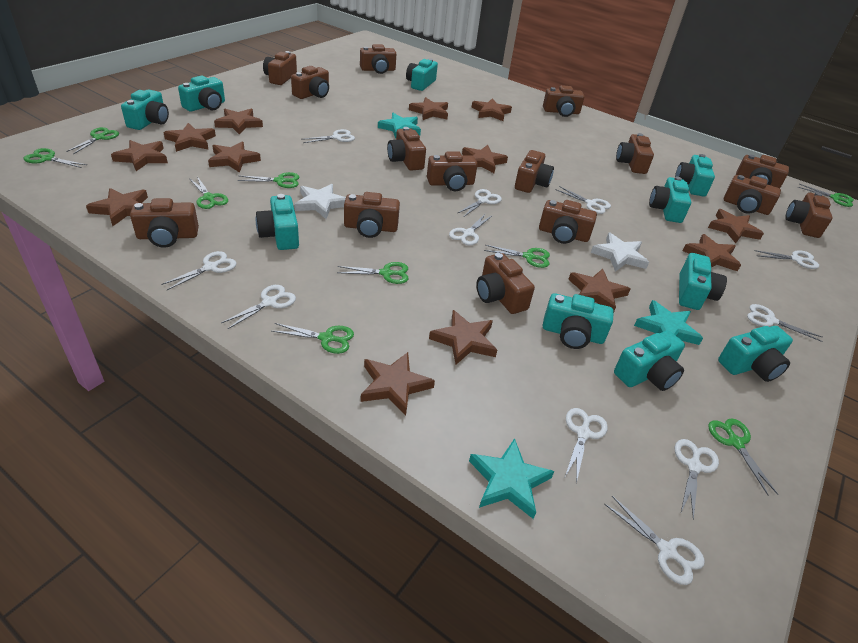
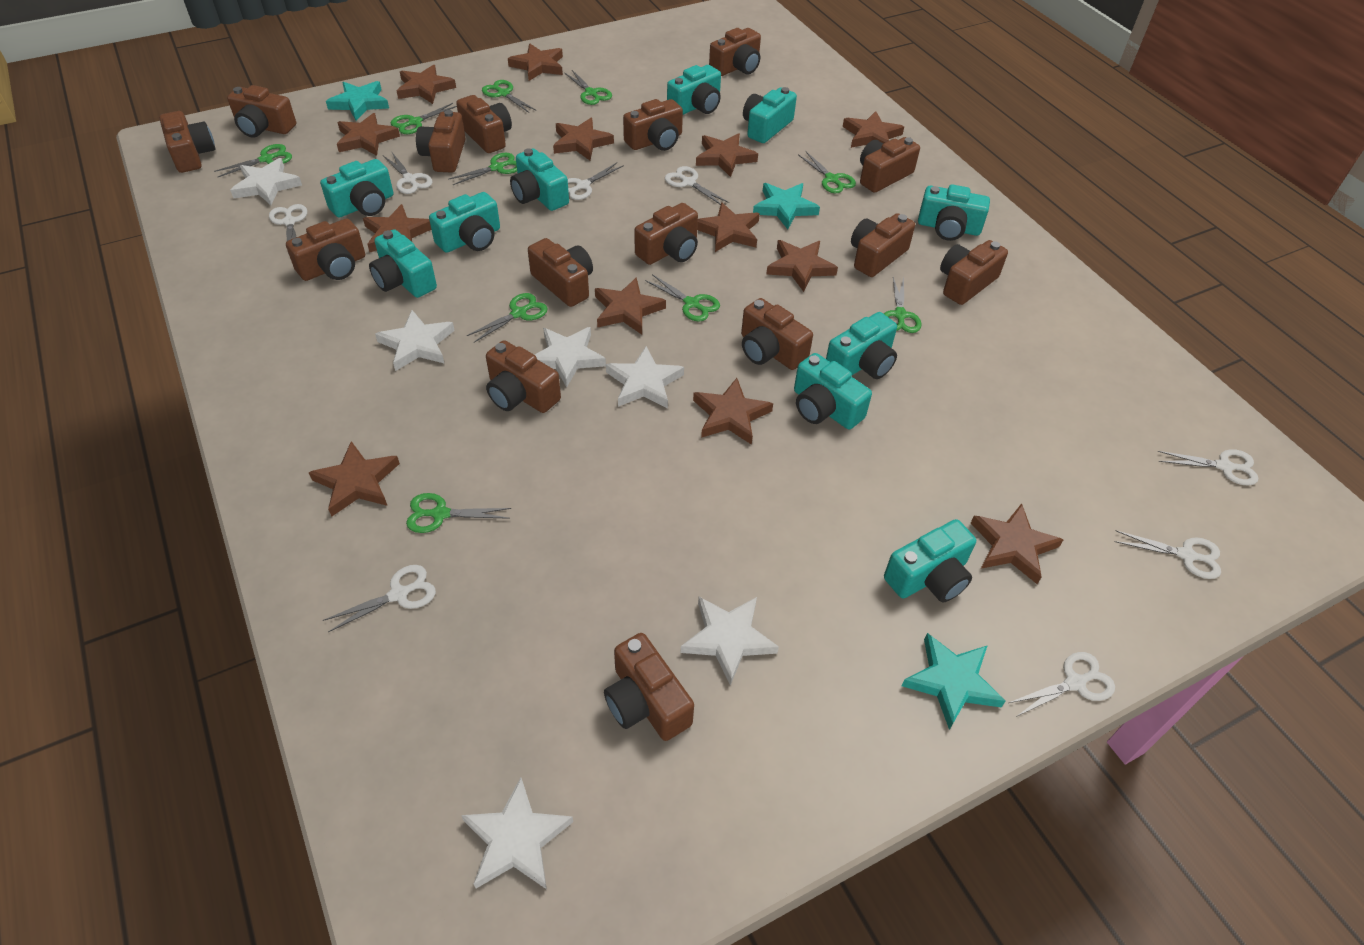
green scissors: [24,148,87,168] [66,127,119,154] [189,176,228,209] [237,172,299,188] [272,323,354,354] [337,262,408,284] [484,245,550,268] [708,418,779,496] [798,184,854,207] = 9 -> [214,144,292,177] [391,103,457,134] [406,493,511,533] [448,153,517,185] [467,293,548,343] [482,80,536,113] [565,70,612,105] [645,274,720,321] [798,151,856,193] [884,277,921,333] = 10
white scissors: [161,251,237,290] [221,285,296,330] [304,129,355,143] [449,213,493,245] [458,189,502,217] [555,186,611,214] [565,408,608,483] [604,496,705,585] [675,439,719,520] [747,304,823,342] [754,250,819,269] = 11 -> [269,204,307,255] [323,565,436,632] [384,151,433,194] [568,163,624,200] [665,166,729,205] [1009,652,1115,717] [1115,530,1221,579] [1157,449,1259,486] = 8
white star: [295,184,346,219] [591,233,649,272] = 2 -> [230,158,302,205] [375,310,455,371] [461,777,573,889] [535,327,606,387] [606,346,684,408] [681,597,779,685] = 6

